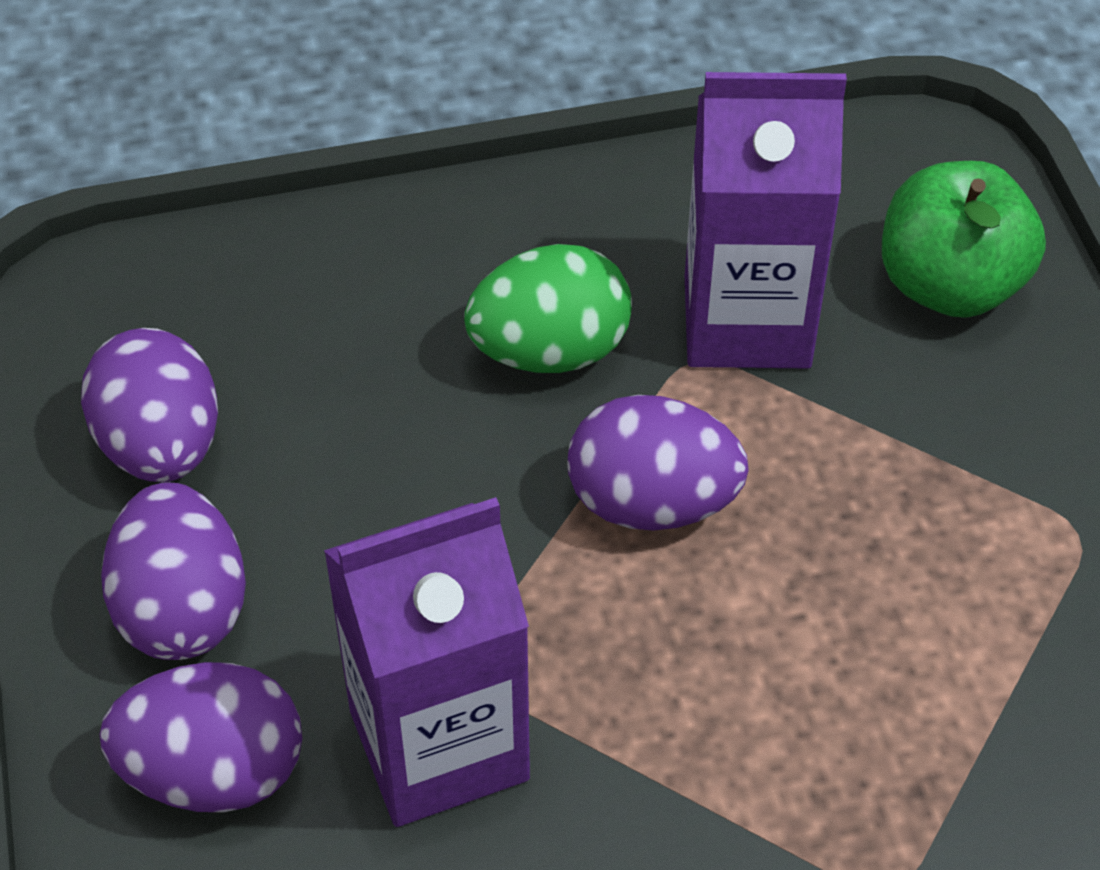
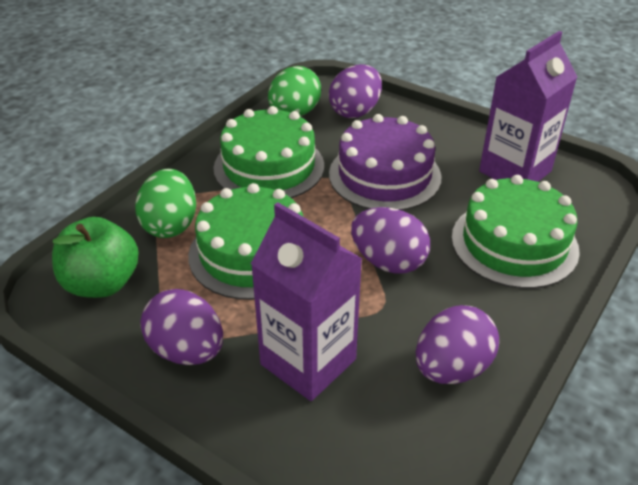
green cake: none = 0 -> [188,183,303,300] [213,106,324,198] [451,175,580,289] = 3
green egg: [464,244,632,373] = 1 -> [135,169,196,238] [268,66,321,116] = 2
purple cake: none = 0 -> [329,114,442,210] = 1

